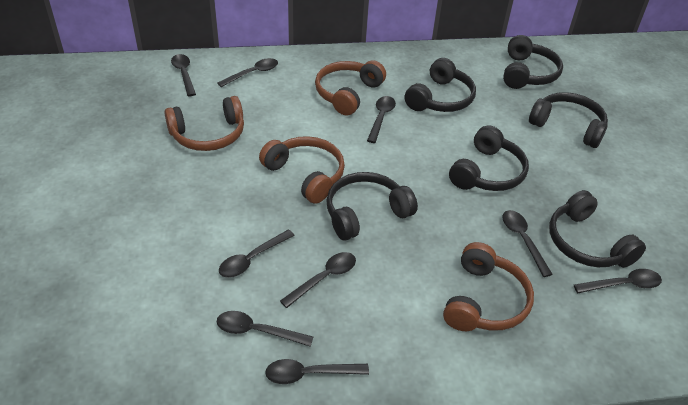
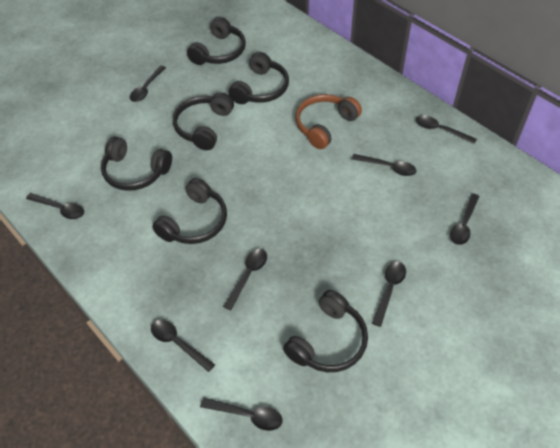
brown headphones: [164,96,244,151] [259,136,345,204] [315,60,386,115] [443,242,534,331] = 4 -> [295,94,362,149] = 1

